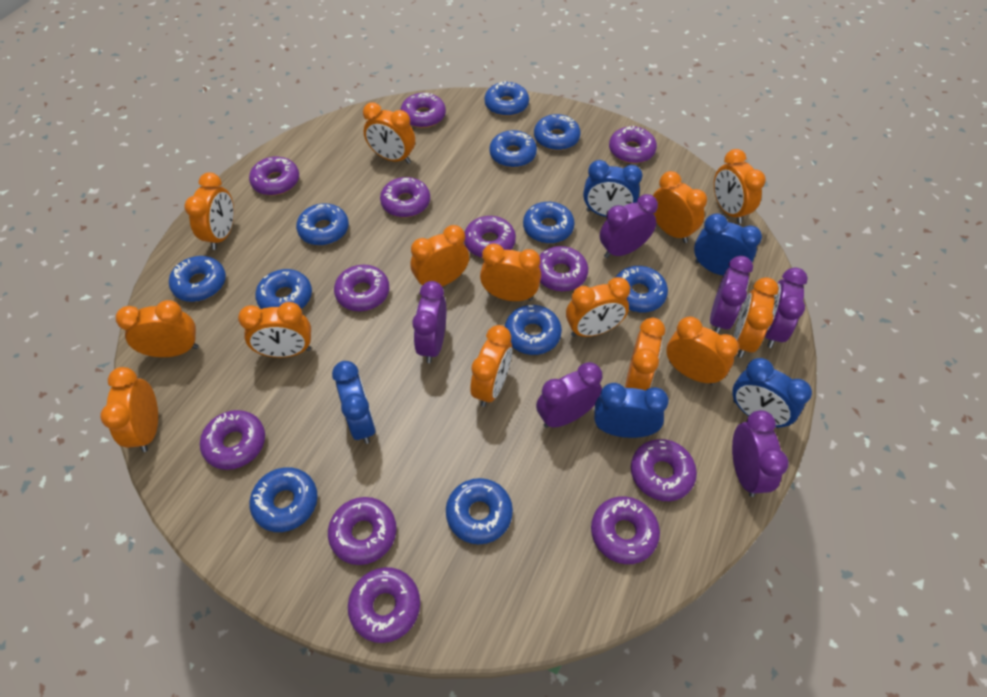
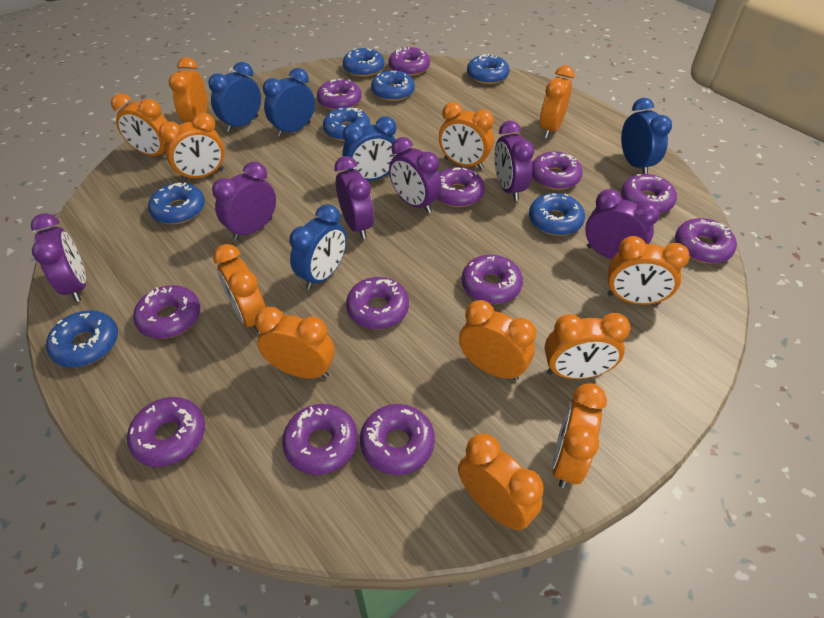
blue donut: [169,256,226,302] [249,467,318,532] [255,269,312,309] [296,203,349,246] [446,478,513,544] [485,81,529,116] [489,130,537,168] [505,305,562,355] [523,202,575,244] [534,114,581,151] [615,266,668,312] = 11 -> [46,310,118,367] [148,182,205,224] [323,107,370,141] [343,48,384,77] [371,70,415,101] [467,54,509,84] [529,193,585,236] = 7
orange clock: [100,367,158,452] [116,300,199,357] [184,173,234,250] [238,302,311,358] [363,102,415,164] [410,225,469,286] [470,325,512,407] [480,244,541,301] [566,277,630,337] [625,318,665,391] [653,171,707,243] [666,317,739,385] [714,149,766,224] [734,277,779,358] = 14 -> [111,93,167,156] [159,113,225,182] [169,57,207,123] [213,244,266,333] [255,307,335,379] [439,102,494,169] [458,433,544,530] [459,300,536,381] [540,65,575,138] [544,313,631,379] [552,383,607,488] [607,236,690,305] = 12

